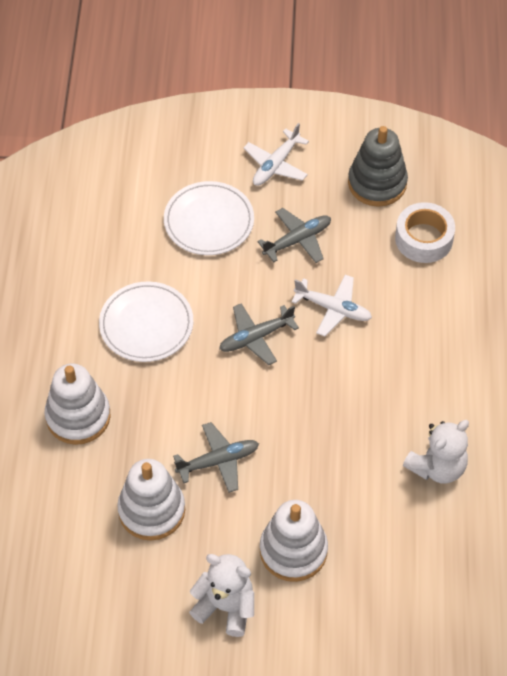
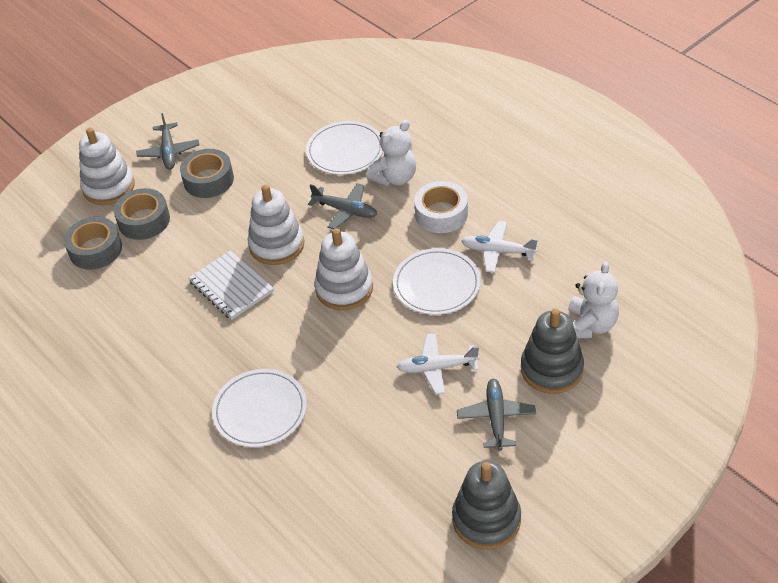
grey stacking toy: [348,126,408,207] = 1 -> [452,461,521,549] [521,308,584,394] = 2
grey tape: none = 0 -> [64,217,122,270] [114,188,170,240] [180,149,234,198] = 3
white notebook: none = 0 -> [188,250,274,320] = 1
white plate: [99,282,193,362] [164,181,254,255] = 2 -> [212,369,307,447] [306,121,383,175] [393,248,481,315] = 3

